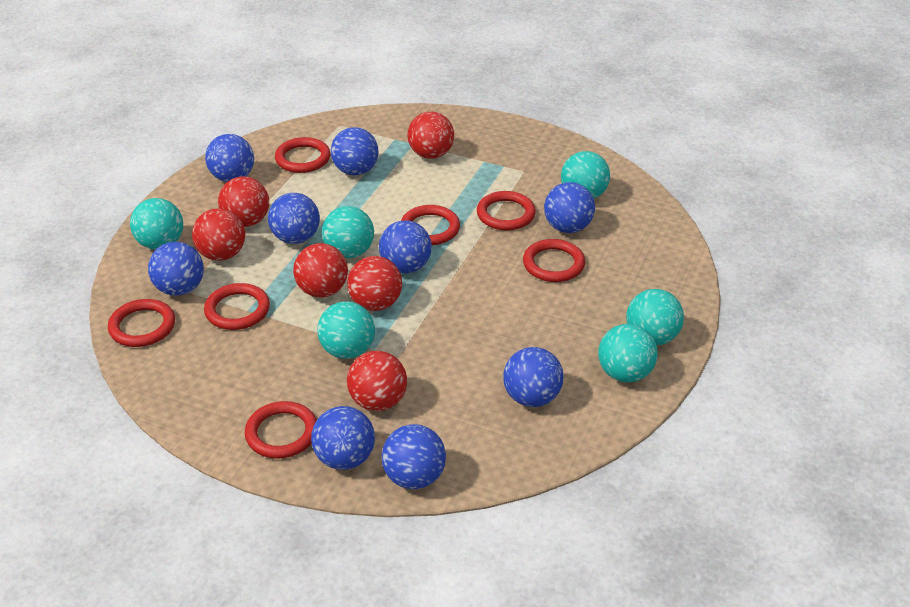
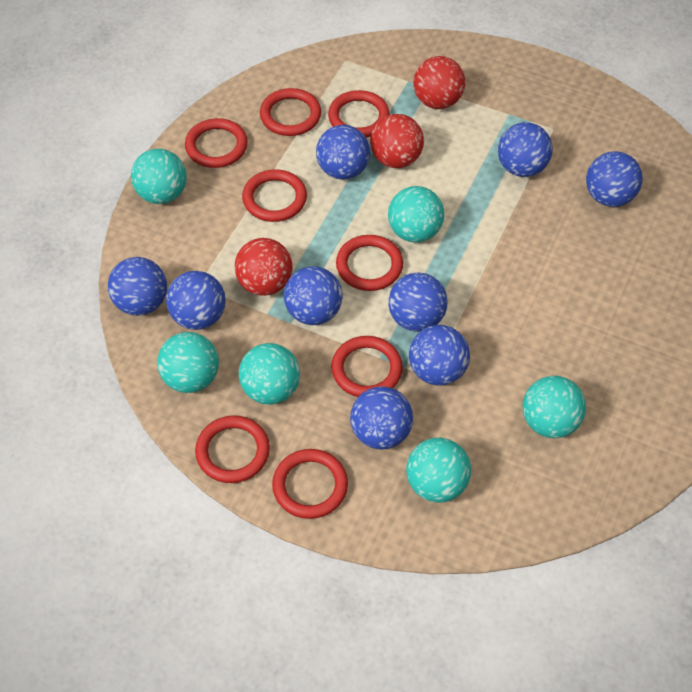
red ball: [192,208,245,261] [218,176,269,227] [293,243,348,297] [347,256,402,311] [347,351,407,411] [408,112,454,159] = 6 -> [235,238,293,296] [370,114,424,168] [413,56,465,109] = 3
red ring: [108,299,175,347] [204,283,270,330] [245,401,317,459] [275,137,330,173] [401,205,460,245] [477,191,536,230] [523,239,585,282] = 7 -> [185,118,248,168] [195,415,270,483] [242,169,307,222] [260,88,321,136] [272,449,348,519] [328,90,390,138] [331,336,403,397] [336,235,403,291] = 8

